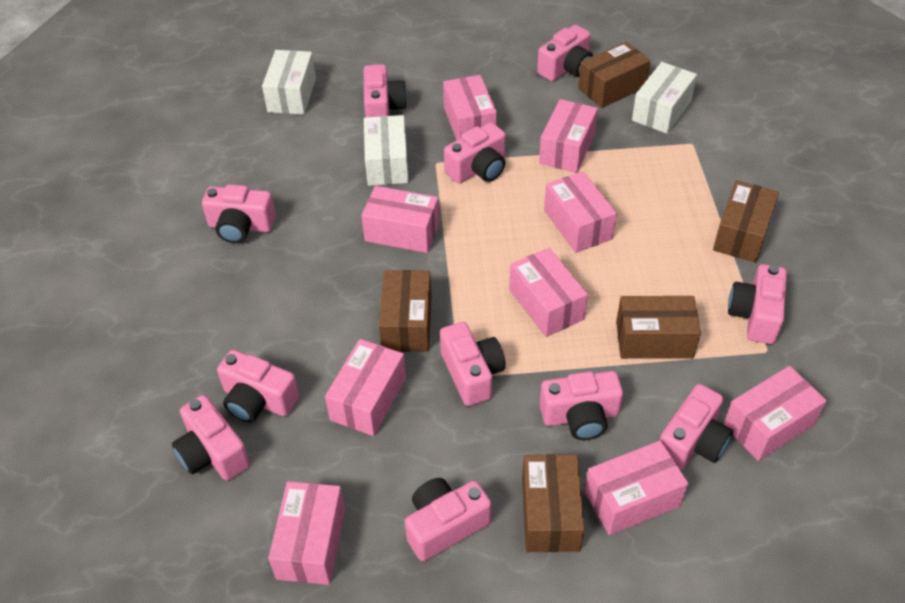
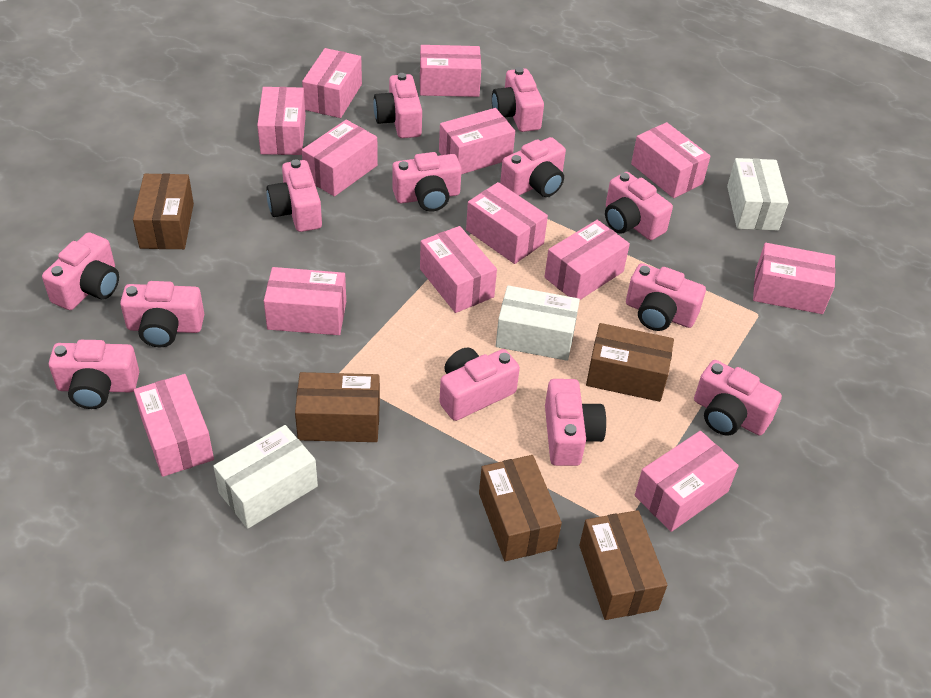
pink box: [268,481,345,585] [325,339,406,436] [361,186,439,253] [443,75,497,140] [509,248,588,337] [539,99,598,173] [544,171,617,253] [584,441,688,535] [724,366,827,461] = 9 -> [134,374,214,477] [257,87,306,155] [264,267,346,335] [302,48,362,118] [302,120,378,197] [420,45,481,97] [420,226,497,313] [439,108,515,174] [466,182,548,264] [544,220,630,300] [631,122,711,198] [635,431,739,532] [753,243,835,314] = 13
pink camera: [172,395,250,481] [202,184,276,243] [217,350,299,423] [364,64,407,117] [405,478,491,561] [440,322,506,406] [444,122,506,183] [537,25,593,81] [540,371,623,440] [659,384,733,471] [728,264,787,344] = 11 -> [42,232,119,310] [49,340,139,409] [120,281,204,347] [267,159,322,232] [373,73,422,138] [392,152,462,212] [439,347,520,421] [492,67,544,132] [500,137,566,197] [545,379,606,466] [605,172,673,240] [626,263,706,331] [694,360,782,435] = 13

